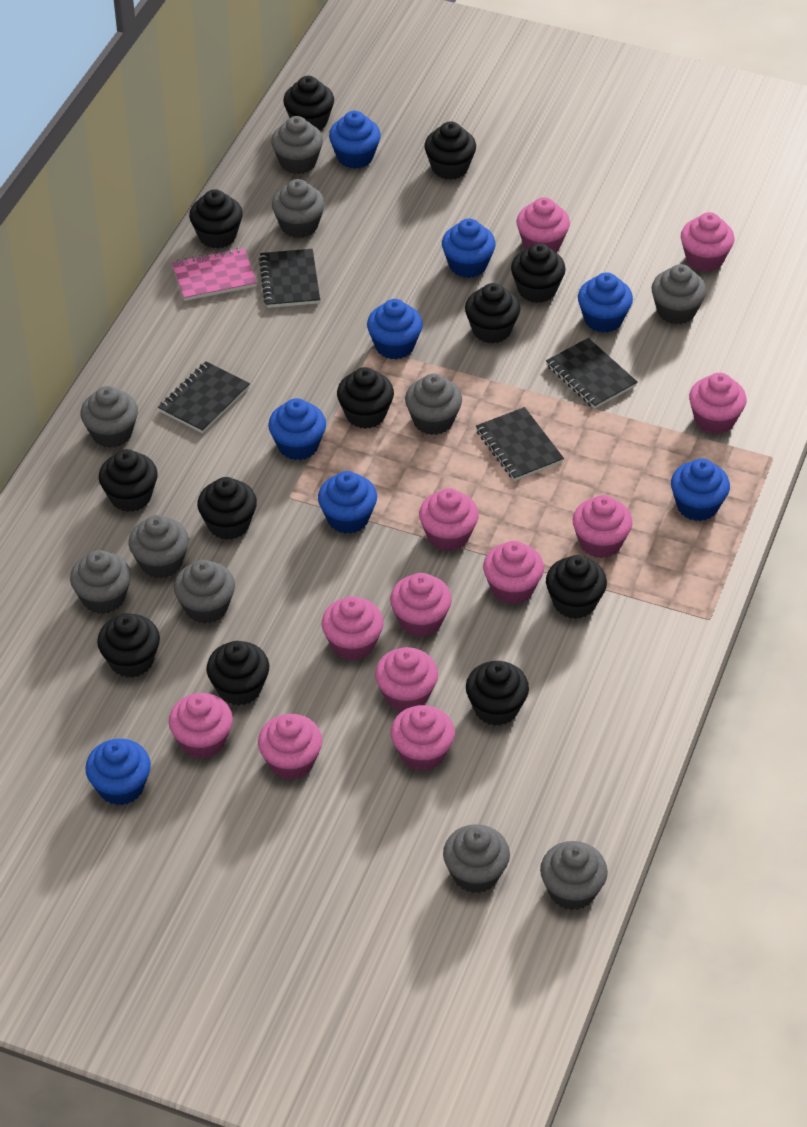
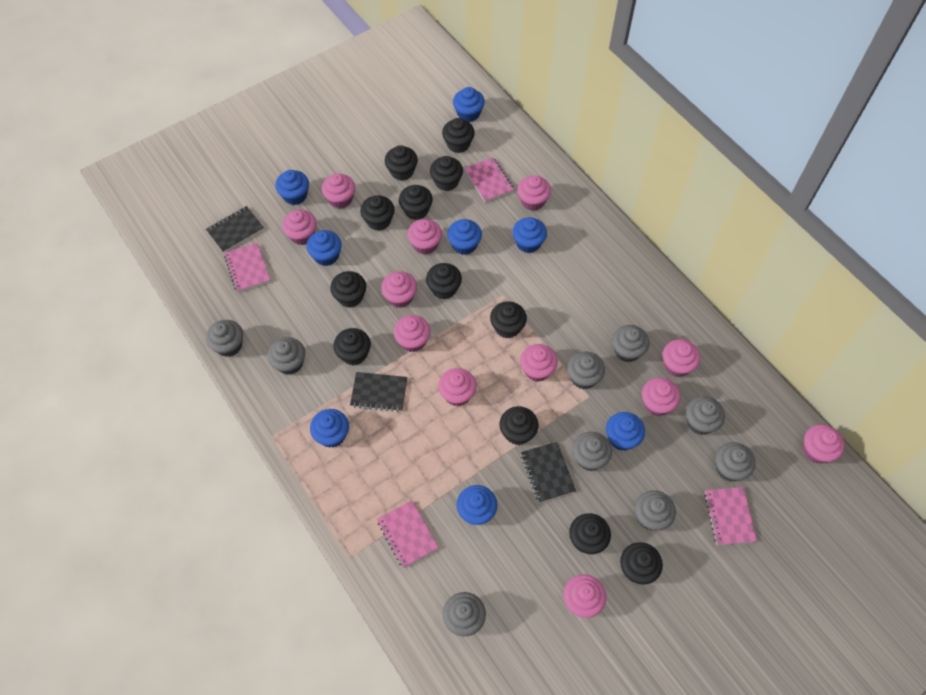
black notebook: [158,361,250,433] [259,249,320,308] [476,407,564,481] [546,338,637,409] = 4 -> [206,206,264,253] [350,372,407,412] [521,442,576,503] = 3
grey cupcake: [70,550,131,614] [80,386,138,448] [129,515,189,578] [174,560,235,624] [271,116,323,174] [272,179,325,238] [405,374,462,435] [443,824,510,893] [540,841,608,910] [651,264,707,324] = 10 -> [206,320,243,357] [268,337,305,375] [443,592,486,637] [567,351,605,389] [572,432,612,471] [612,325,649,362] [635,490,676,531] [686,396,725,435] [715,442,756,482] = 9
pink notebook: [172,248,257,301] = 1 -> [224,243,271,292] [377,500,439,568] [464,157,514,202] [704,487,757,545] = 4

